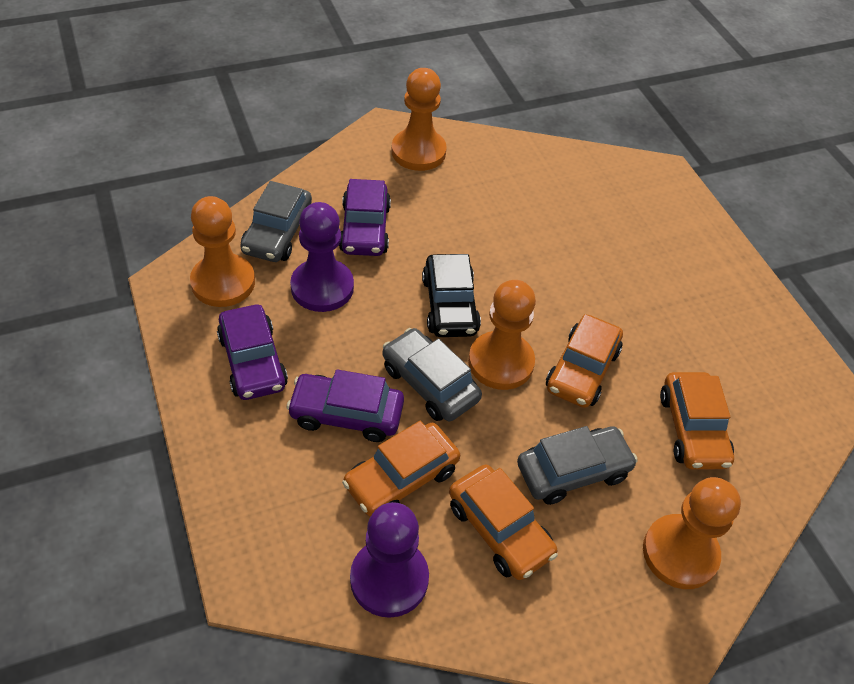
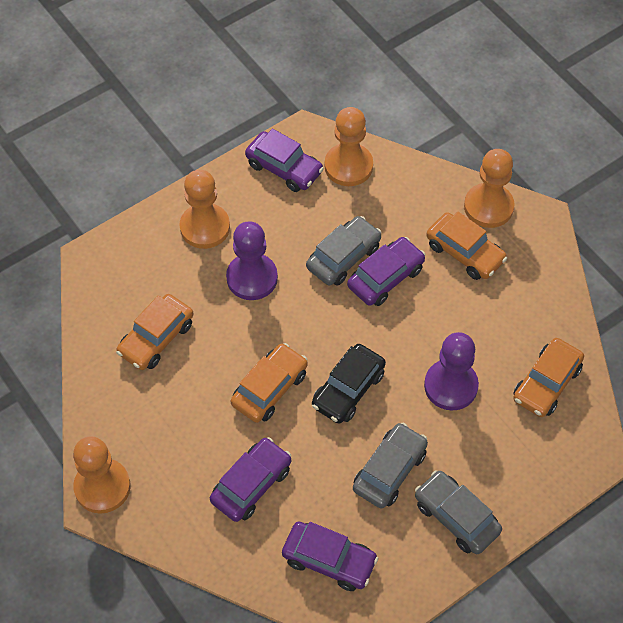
purple car: [217,305,288,400] [287,369,404,442] [339,179,391,256] = 3 -> [210,437,291,522] [245,128,324,192] [282,522,378,591] [347,237,425,306] = 4

